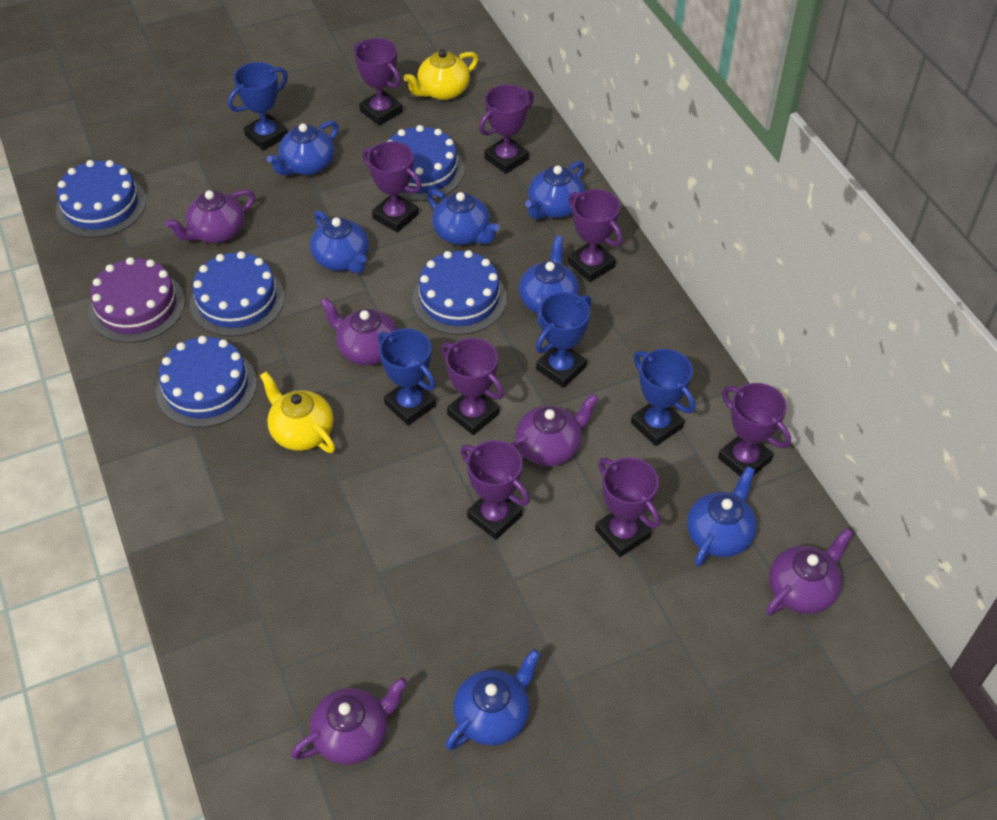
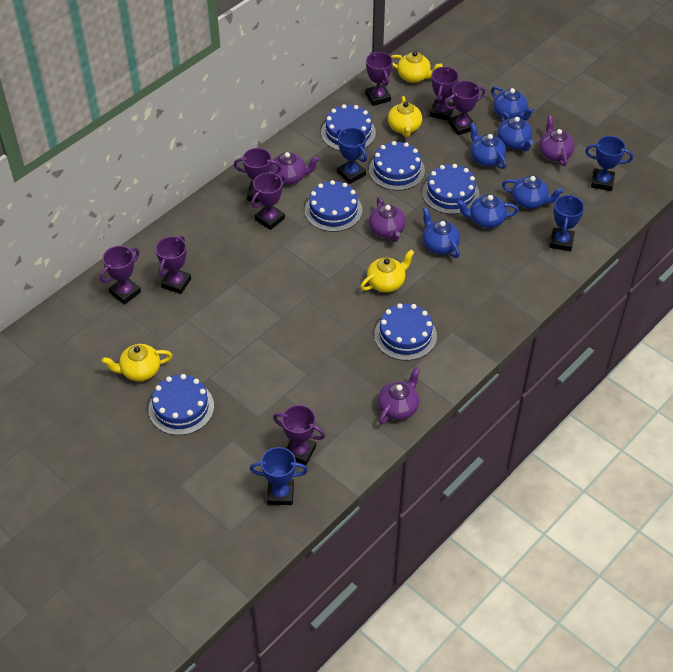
blue cake: [56,160,146,238] [156,336,257,428] [190,251,285,337] [387,125,464,201] [412,250,507,335] = 5 -> [148,374,214,435] [305,180,362,232] [321,104,376,151] [369,141,425,191] [374,303,437,361] [422,164,479,214] = 6
blue teapot: [267,121,339,175] [310,210,369,274] [427,190,500,245] [446,649,541,750] [519,236,579,326] [525,161,585,219] [687,466,757,567] = 7 -> [423,207,460,258] [457,195,519,228] [470,122,507,169] [491,86,534,121] [497,112,533,151] [502,176,564,209] = 6
purple cake: [89,257,185,343] = 1 -> none = 0
purple teapot: [165,189,255,243] [291,677,407,765] [320,297,398,365] [511,393,599,466] [766,528,853,615] = 5 -> [270,152,320,185] [369,197,406,242] [378,367,420,424] [539,115,575,166] = 4
yellow teapot: [260,372,335,453] [404,49,478,100] = 2 -> [102,344,172,381] [360,250,414,293] [388,96,422,137] [391,51,443,83] = 4

